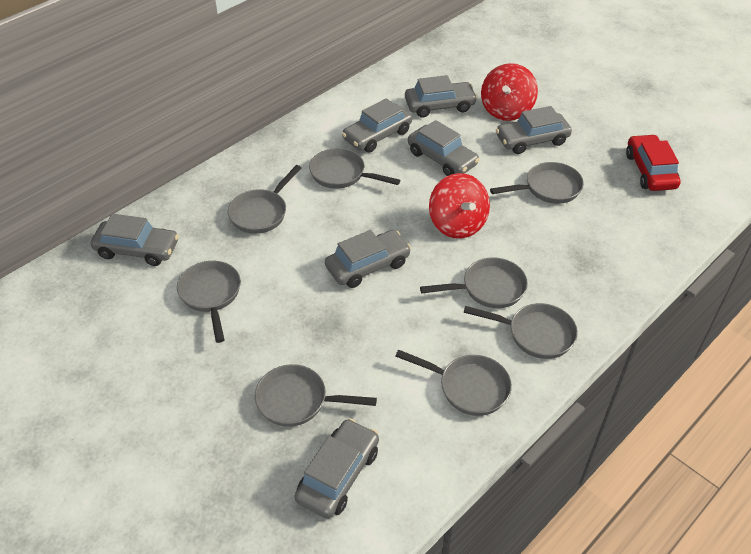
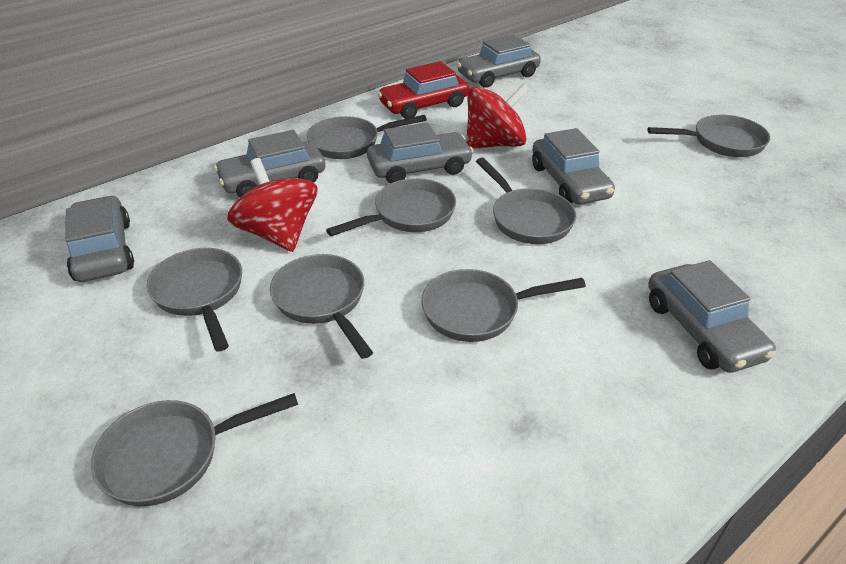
grey car: [91,214,179,266] [295,418,379,519] [325,230,411,288] [342,98,412,153] [405,75,478,118] [408,120,479,176] [496,106,572,154] = 7 -> [65,196,134,282] [214,130,325,197] [367,122,474,184] [457,34,541,88] [532,128,615,204] [648,260,776,373] = 6

